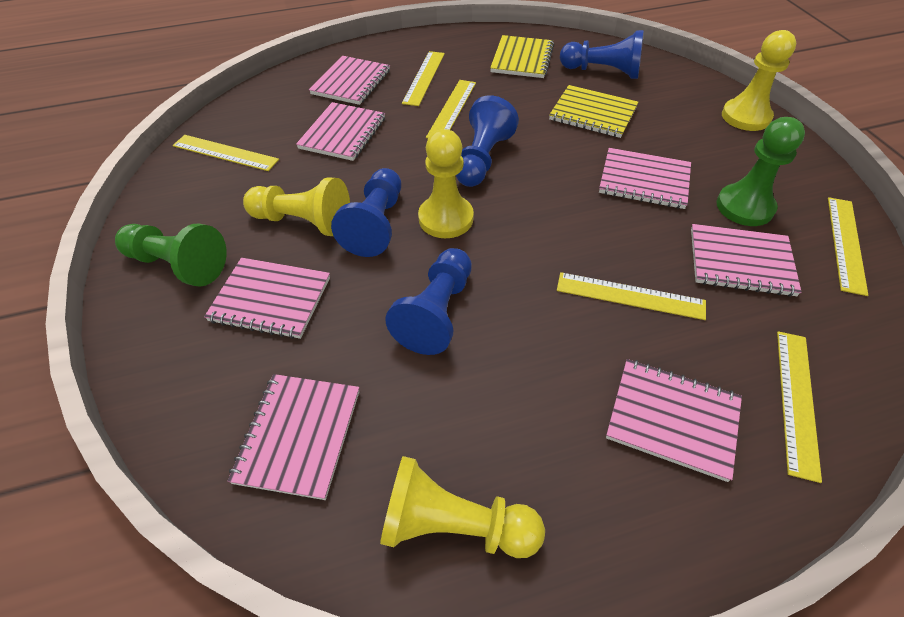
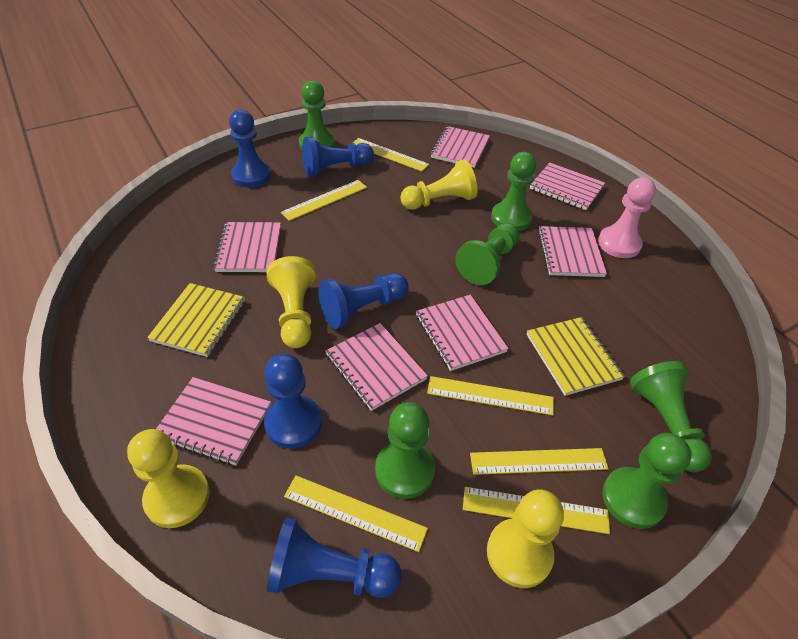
blue pawn: [331,168,401,257] [385,248,472,355] [456,95,519,187] [560,30,644,79] = 4 -> [229,109,271,187] [264,353,322,449] [267,517,402,598] [302,137,374,177] [318,273,409,329] = 5
green pawn: [115,224,227,287] [716,117,805,226] = 2 -> [299,80,335,150] [375,402,435,499] [455,223,520,285] [491,152,537,231] [602,433,692,529] [630,361,712,472] = 6
pink pawn: none = 0 -> [598,177,656,258] = 1

